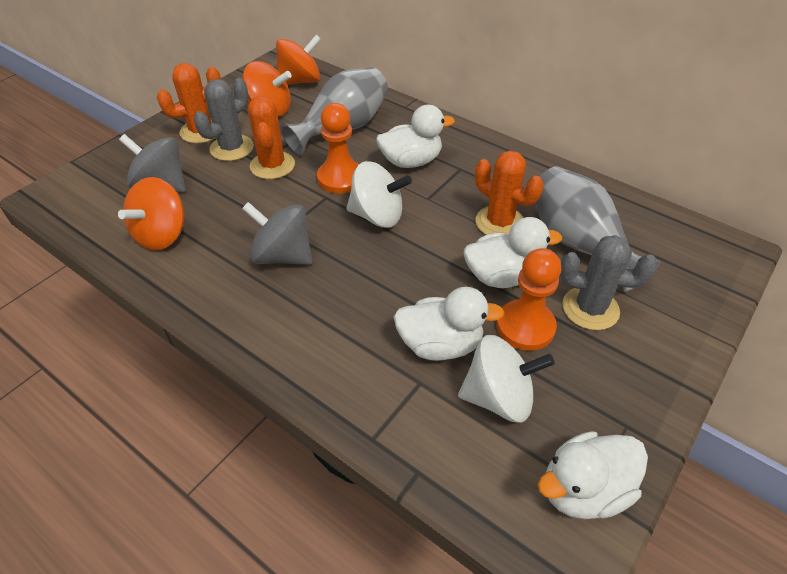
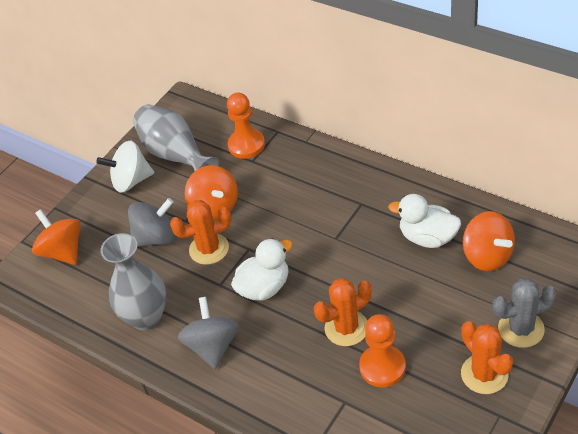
grey cactus: [194,78,254,161] [560,235,658,330] = 2 -> [493,278,557,348] = 1
white duck: [376,105,455,168] [394,287,505,361] [464,217,562,288] [538,431,648,519] = 4 -> [231,238,293,301] [388,194,461,248] = 2
white spinning top: [346,161,412,228] [458,335,555,423] = 2 -> [96,141,154,192] = 1

